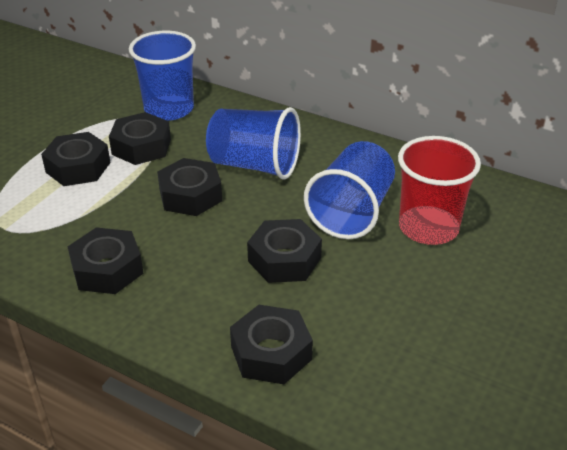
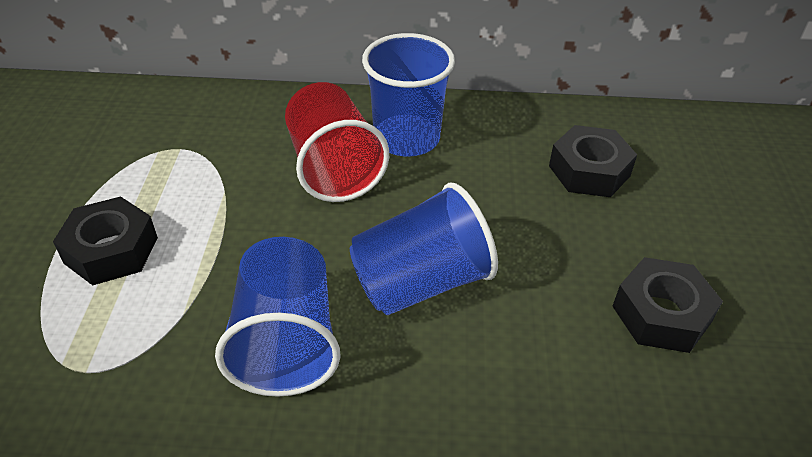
black nut: [41,132,110,186] [67,227,144,294] [109,112,171,165] [157,158,222,216] [230,305,313,384] [247,219,322,283] = 6 -> [53,196,158,285] [549,125,637,197] [613,257,723,353] = 3

